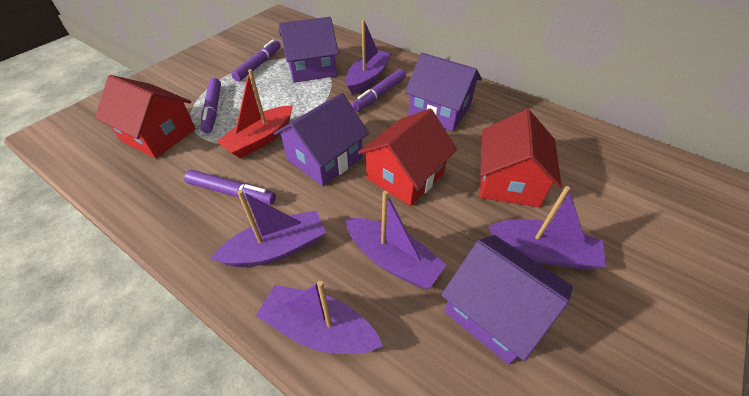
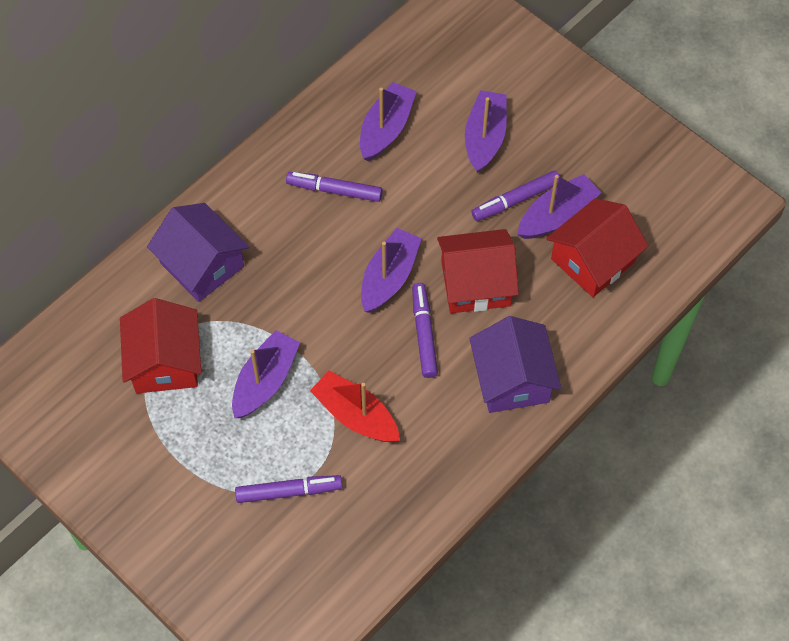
purple house: [274,93,369,186] [279,17,339,83] [405,53,482,131] [441,235,573,365] = 4 -> [147,203,249,302] [469,316,561,413] = 2

